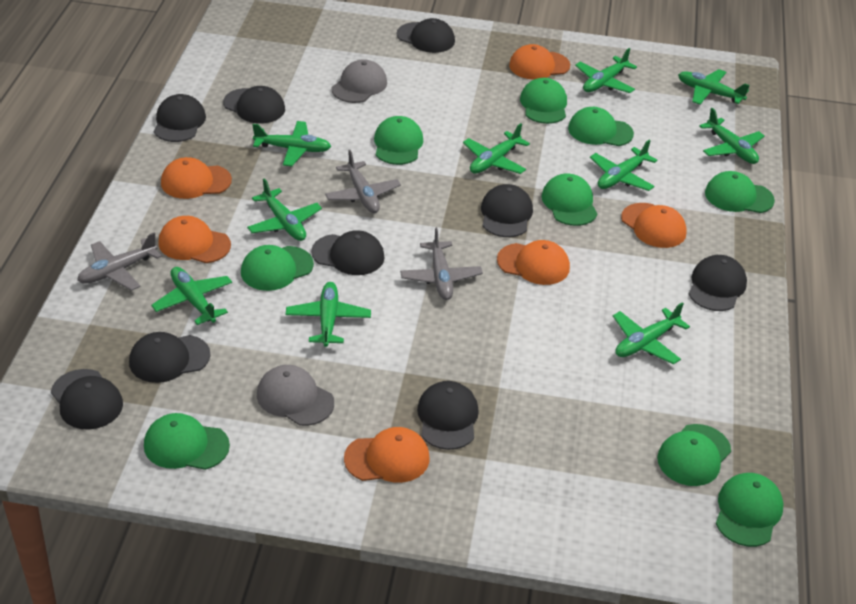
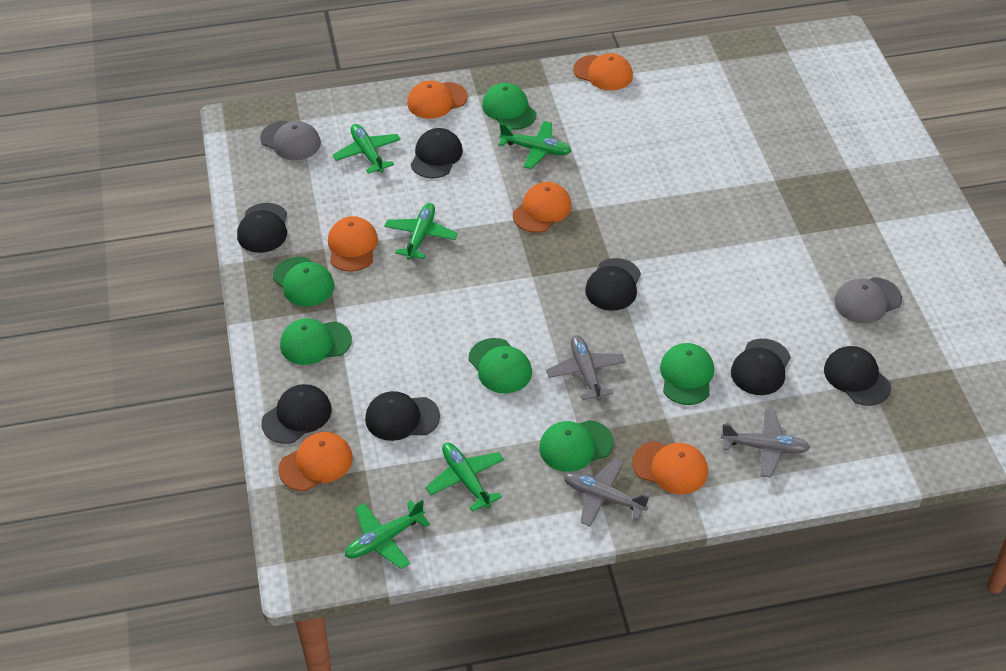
black cap: [51,369,123,430] [129,332,211,383] [154,94,206,142] [223,86,285,124] [311,230,385,275] [397,18,455,53] [417,381,479,450] [481,184,533,237] [688,255,747,311] = 9 -> [237,203,287,253] [261,384,332,444] [365,391,440,441] [411,128,463,178] [585,258,641,311] [731,339,791,395] [824,346,891,406] = 7
green cap: [144,413,230,470] [241,245,314,291] [374,116,423,165] [520,78,567,124] [542,174,597,226] [568,107,634,146] [657,424,731,486] [705,171,775,213] [716,473,784,547] = 9 -> [273,257,334,306] [280,318,352,365] [469,338,532,394] [482,83,536,130] [539,420,614,472] [660,343,714,405] = 6
green plane: [151,267,232,325] [247,178,322,241] [252,121,331,166] [286,282,371,347] [463,123,530,174] [575,48,637,93] [590,140,657,191] [613,302,690,364] [678,69,750,105] [699,108,765,164] = 10 -> [333,124,401,174] [345,499,430,569] [384,203,458,260] [426,443,504,512] [498,121,571,169] = 5

